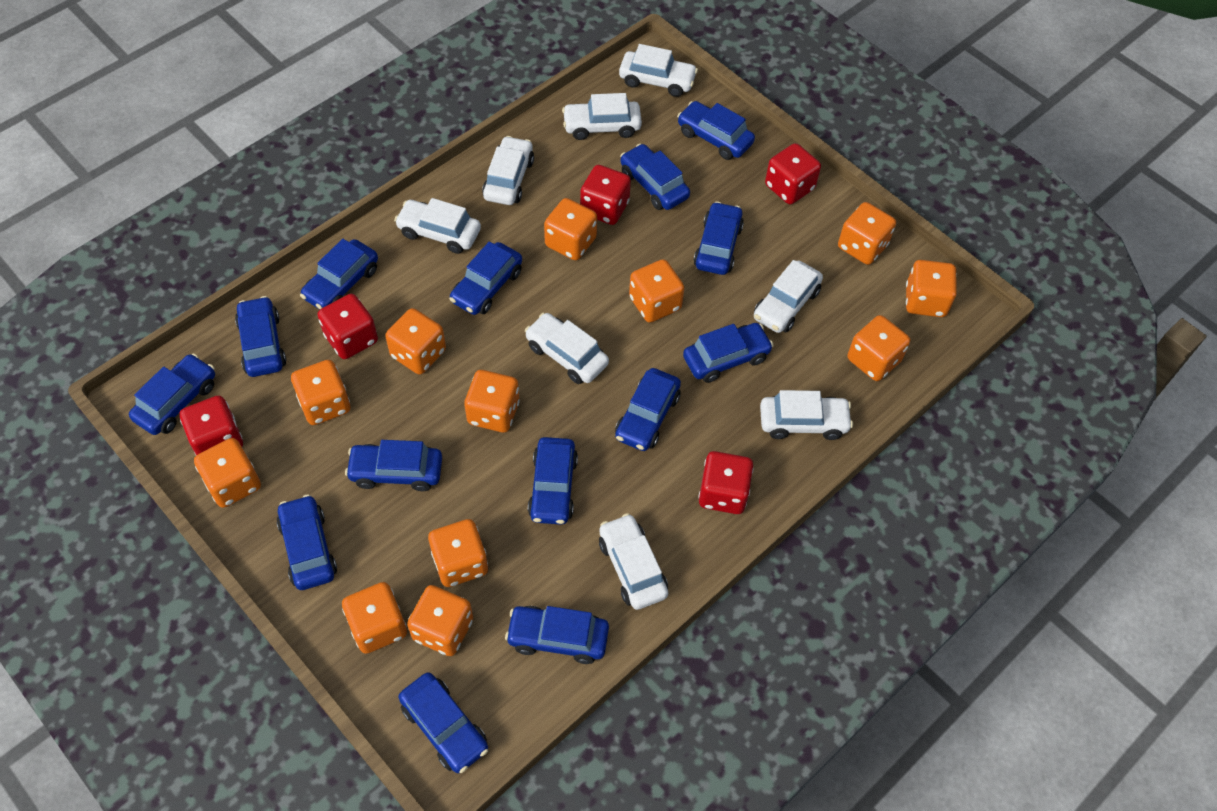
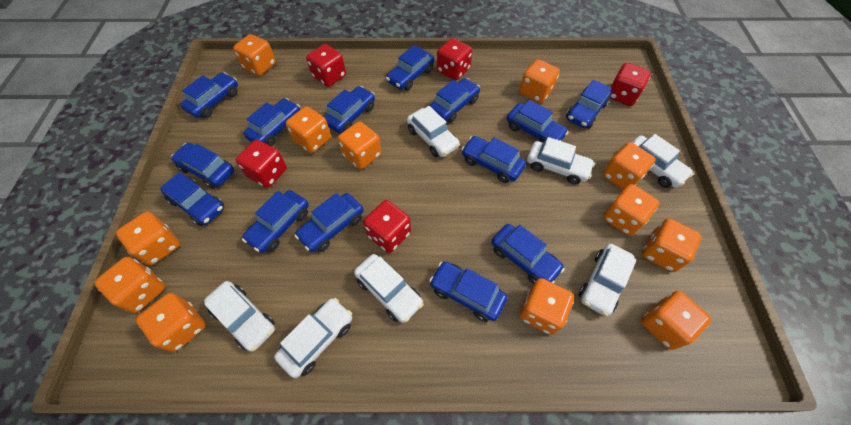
white car: [394,198,481,254] [482,136,534,205] [525,313,609,384] [562,93,642,140] [599,513,668,610] [619,44,698,97] [754,260,823,333] [760,390,853,440] = 8 -> [204,281,275,352] [274,298,352,378] [354,254,424,323] [407,106,460,157] [527,137,595,184] [579,244,636,316] [631,134,694,188] = 7

